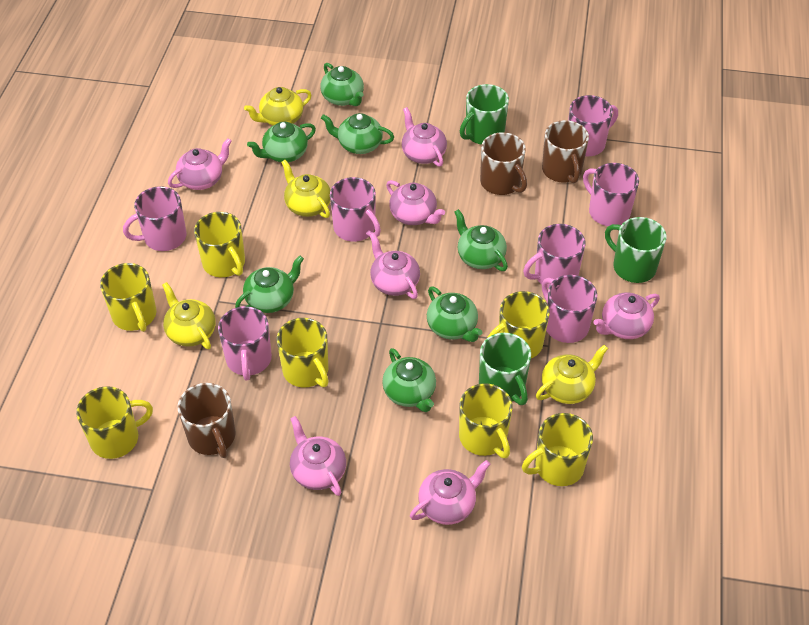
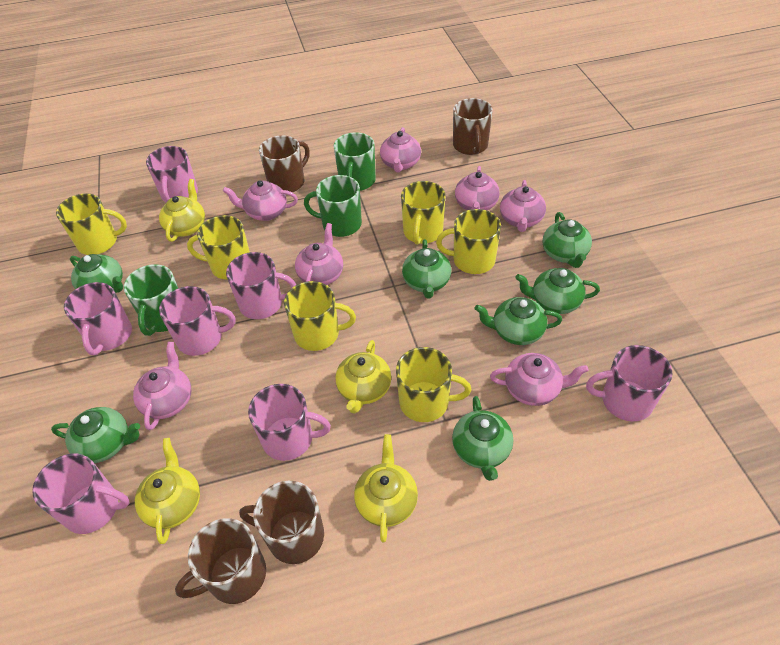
brown mug: [178,383,236,458] [480,132,527,195] [542,120,589,184] = 3 -> [175,518,266,604] [239,481,324,564] [259,135,310,192] [453,98,493,155] = 4
yellow mug: [76,386,153,459] [100,263,156,332] [194,212,245,277] [277,318,329,387] [459,383,513,458] [487,291,550,358] [522,413,593,486] = 7 -> [56,193,127,255] [187,215,250,280] [284,281,356,351] [396,347,472,422] [401,181,446,245] [436,209,501,274] = 6

